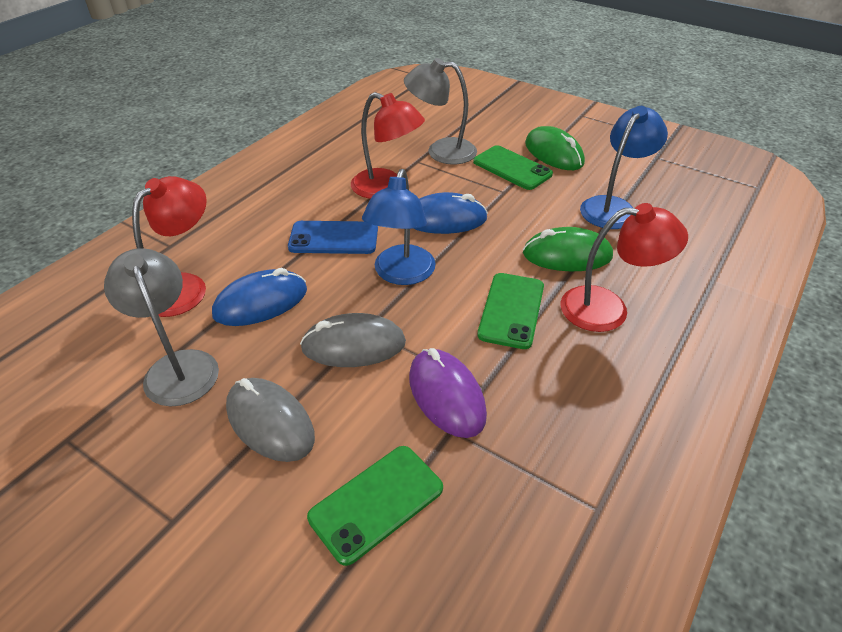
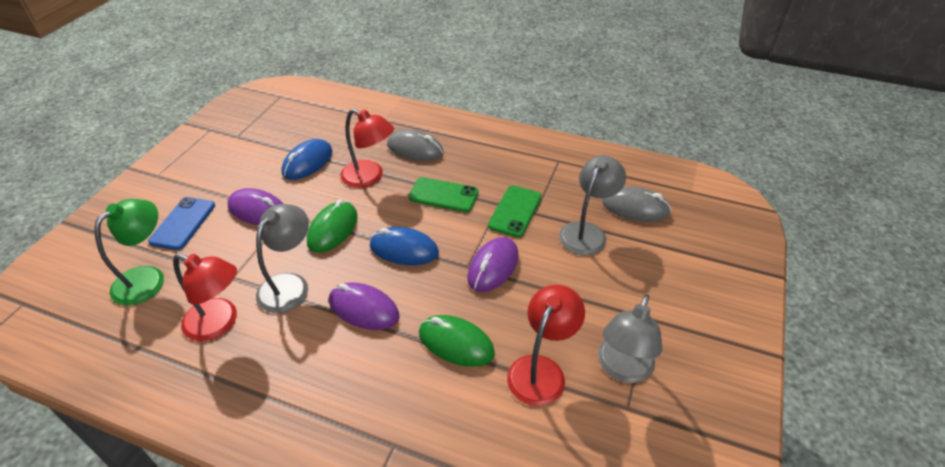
blue lamp: [362,169,436,285] [580,106,668,229] = 2 -> none = 0
green lamp: none = 0 -> [94,199,164,306] = 1
green phone: [307,446,443,566] [473,145,553,190] [477,273,544,349] = 3 -> [409,177,478,212] [488,186,542,237] = 2
grey lamp: [104,248,219,407] [404,58,477,164] = 2 -> [256,204,309,313] [559,155,626,255] [598,294,662,383] = 3
purple mouse: [409,348,487,438] = 1 -> [227,188,283,225] [329,282,400,330] [467,237,519,292] = 3

